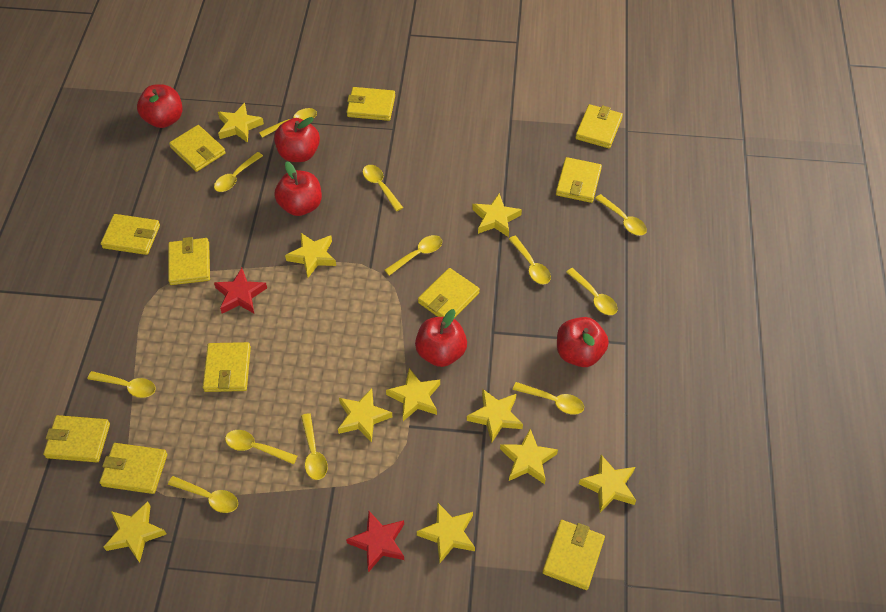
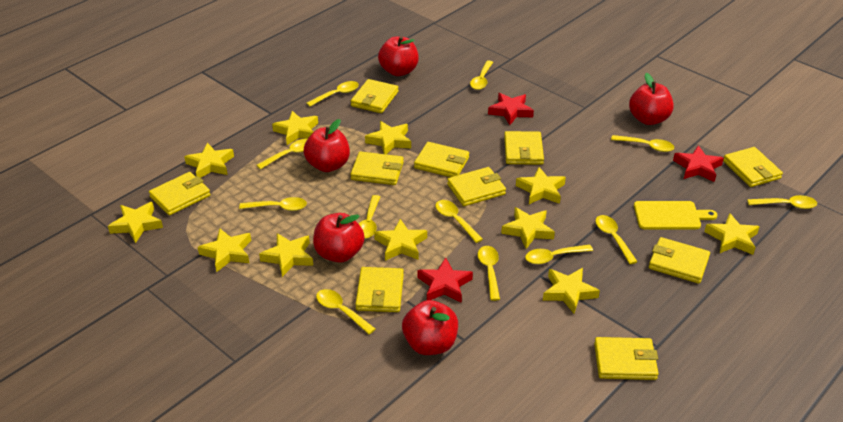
red star: [214,268,267,314] [346,511,404,572] = 2 -> [418,257,473,303] [488,93,534,125] [673,145,724,182] = 3
yellow cutting board: none = 0 -> [634,201,717,229] = 1
yellow star: [104,501,166,563] [218,103,264,143] [285,233,336,278] [338,388,392,443] [386,368,440,421] [417,503,475,563] [467,389,523,443] [472,193,522,237] [500,429,558,484] [579,455,636,512] = 10 -> [108,202,163,243] [184,143,234,178] [198,228,251,272] [259,233,313,277] [272,111,318,145] [365,121,411,154] [374,219,427,261] [501,207,555,249] [516,167,566,204] [543,268,600,313] [704,213,759,255] = 11
yellow wallet: [43,415,110,462] [99,443,167,494] [101,214,160,255] [168,237,210,285] [169,125,226,172] [203,342,251,392] [347,87,395,121] [418,268,480,318] [542,520,605,590] [556,157,602,203] [575,104,623,148] = 11 -> [149,172,211,215] [350,151,404,185] [351,79,399,113] [355,267,404,312] [414,142,469,177] [447,167,506,206] [504,131,544,165] [594,337,659,380] [649,237,710,283] [723,147,783,187] = 10

